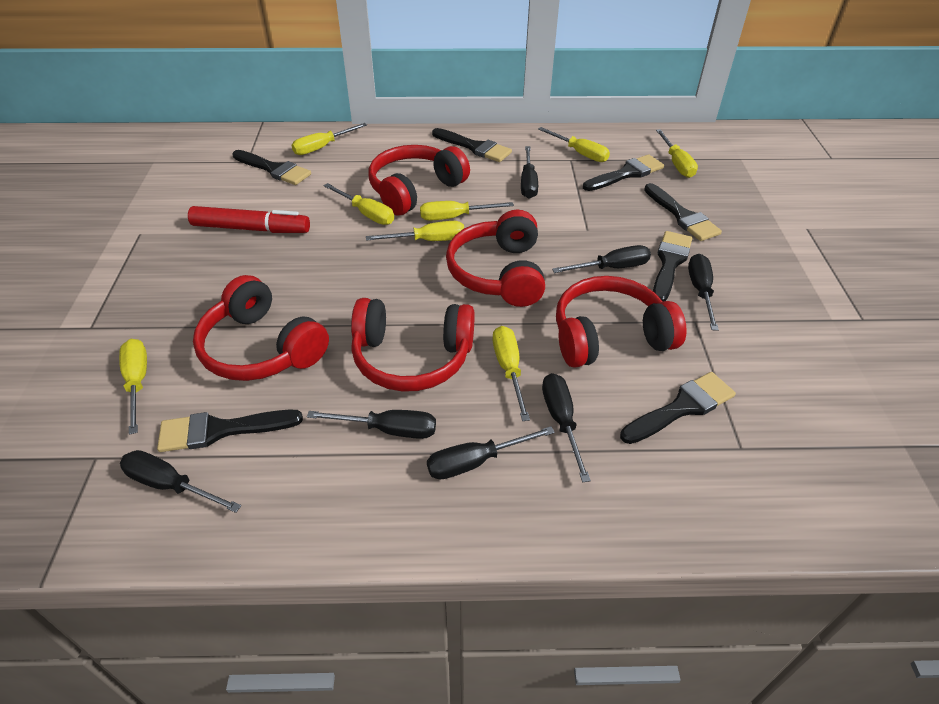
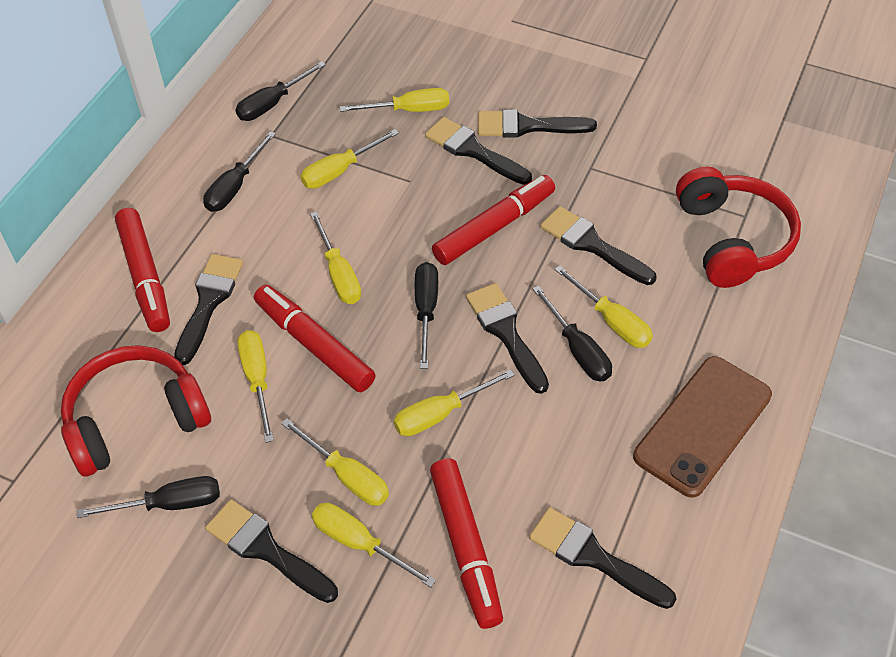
black screwdriver: [120,450,241,513] [307,410,436,439] [427,426,555,479] [521,146,538,199] [542,373,591,482] [552,245,651,273] [688,254,719,331] = 7 -> [77,476,220,518] [203,131,276,212] [236,61,326,121] [415,262,438,369] [532,285,612,382] = 5
brown phone: none = 0 -> [633,356,772,498] = 1
red headphones: [193,275,329,381] [351,298,475,392] [368,145,470,216] [446,210,545,307] [556,276,687,368] = 5 -> [61,345,211,477] [676,167,801,288] = 2
red marker: [188,206,310,233] = 1 -> [115,208,170,332] [254,285,375,392] [430,458,503,629] [432,175,555,265] = 4

